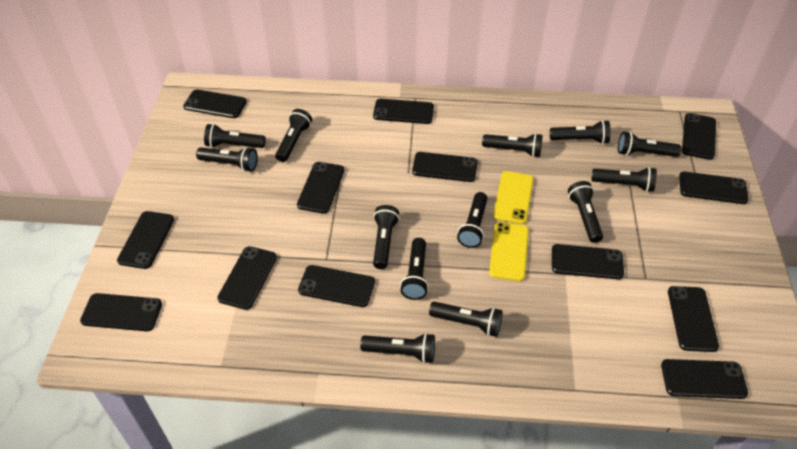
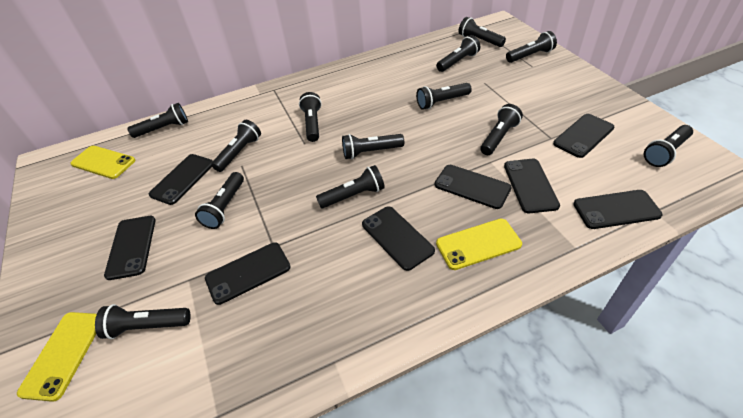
black phone: [80,293,162,331] [117,211,174,269] [183,89,247,118] [217,246,277,310] [297,162,344,214] [298,265,375,307] [373,99,434,124] [412,152,478,182] [552,244,624,279] [661,359,748,399] [668,286,719,352] [679,172,749,204] [682,113,716,160] = 13 -> [104,216,156,280] [149,154,213,205] [205,242,291,305] [362,206,435,271] [435,165,512,209] [504,159,560,213] [553,114,614,158] [573,190,663,229] = 8
yellow phone: [489,222,529,281] [493,171,534,224] = 2 -> [17,312,97,402] [70,146,135,179] [436,219,522,270] = 3

